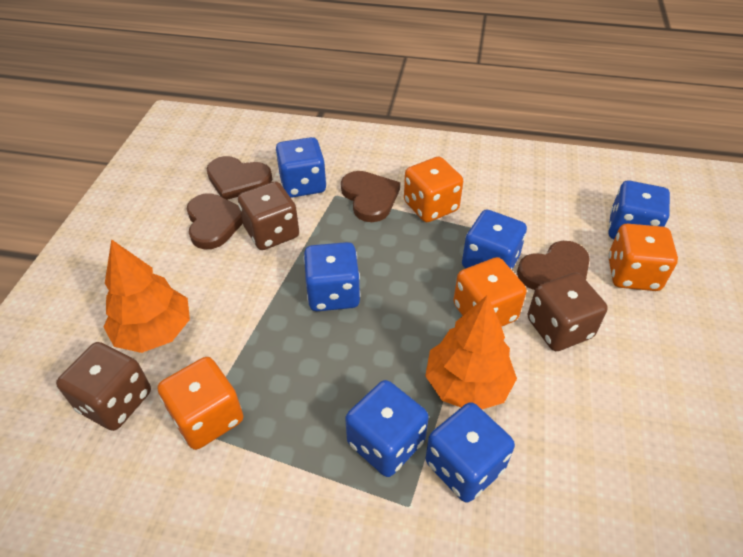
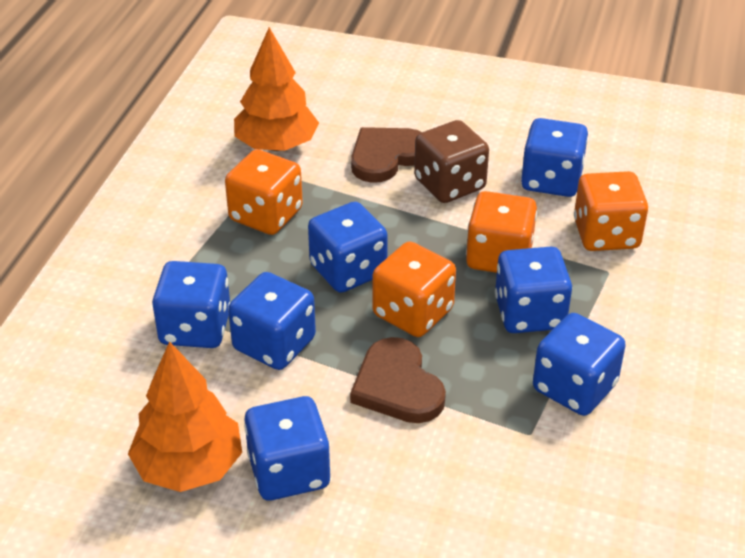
blue dice: [276,137,326,198] [304,242,360,311] [345,380,429,477] [425,402,515,503] [462,210,527,270] [608,181,670,239] = 6 -> [152,261,230,348] [228,272,316,370] [244,396,331,500] [308,202,388,293] [495,247,572,333] [521,118,588,197] [533,313,626,416] = 7
brown dice: [56,342,151,431] [238,181,299,250] [528,273,608,351] = 3 -> [414,120,489,203] = 1
brown heart: [187,193,243,250] [206,156,272,200] [341,171,400,222] [517,241,590,290] = 4 -> [350,337,446,423] [351,127,422,183] = 2

